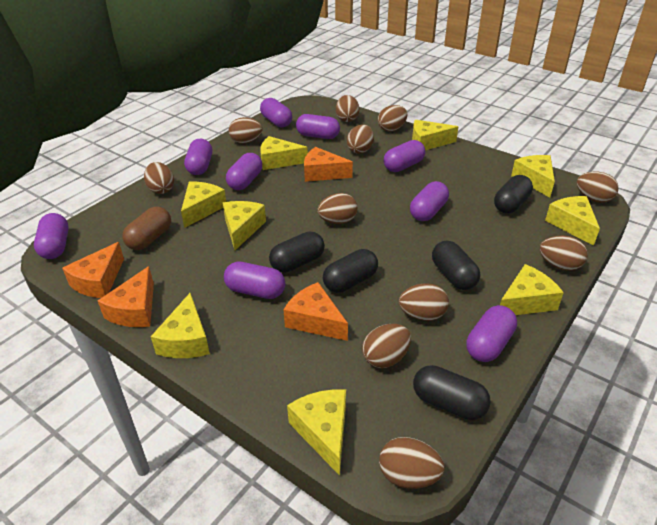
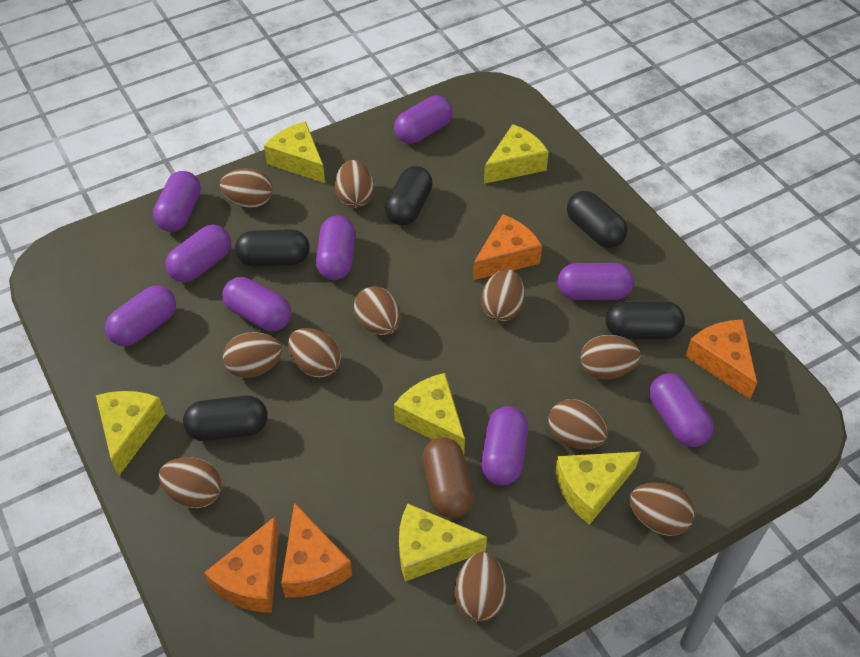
yellow cheese: [151,293,210,358] [181,181,226,228] [223,201,266,250] [260,136,308,170] [287,389,346,476] [412,120,458,150] [500,264,564,315] [511,155,555,198] [545,196,600,246] = 9 -> [96,391,165,476] [264,121,325,183] [394,373,465,455] [399,504,487,582] [484,124,549,184] [555,452,641,525] = 6

